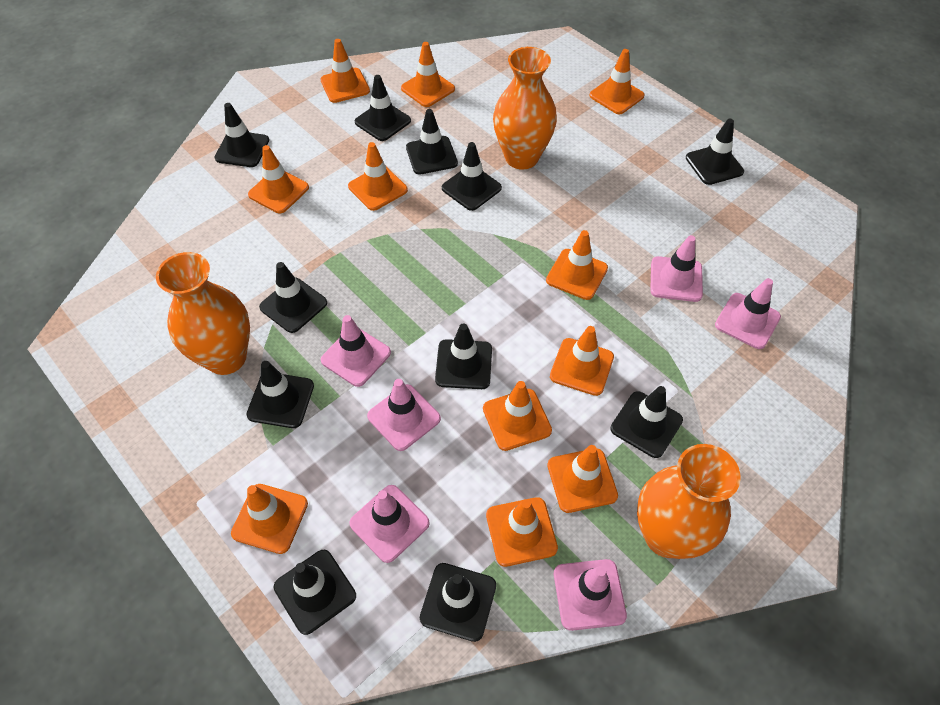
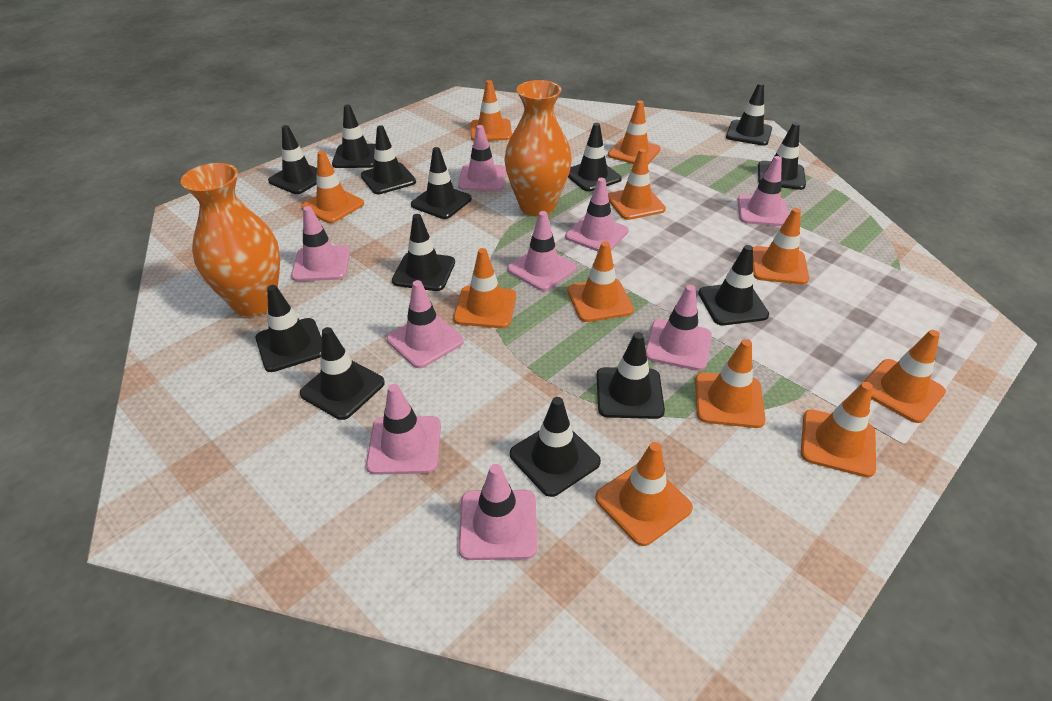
black traffic cone: [214,103,269,167] [246,361,314,428] [259,262,327,333] [274,550,356,635] [355,75,411,141] [406,109,458,174] [420,563,496,642] [435,323,492,389] [442,142,502,211] [610,386,683,458] [686,119,744,185] = 11 -> [256,285,322,372] [268,125,317,194] [300,327,385,420] [332,105,376,168] [361,125,416,194] [392,214,455,291] [411,147,472,219] [510,397,601,497] [568,123,622,191] [596,332,665,419] [698,245,769,325] [726,83,772,146] [758,123,806,190] = 13
orange vase: [156,252,250,375] [493,47,557,169] [637,444,740,559] = 3 -> [181,163,280,317] [504,80,572,216] = 2
pink traffic cone: [321,315,391,387] [349,485,430,563] [367,379,441,451] [554,559,627,631] [650,235,703,302] [715,278,781,349] = 6 -> [291,206,350,281] [366,384,441,475] [387,280,464,368] [458,125,506,191] [459,464,537,560] [508,211,576,291] [565,178,629,252] [646,285,712,371] [737,156,789,226] = 9

